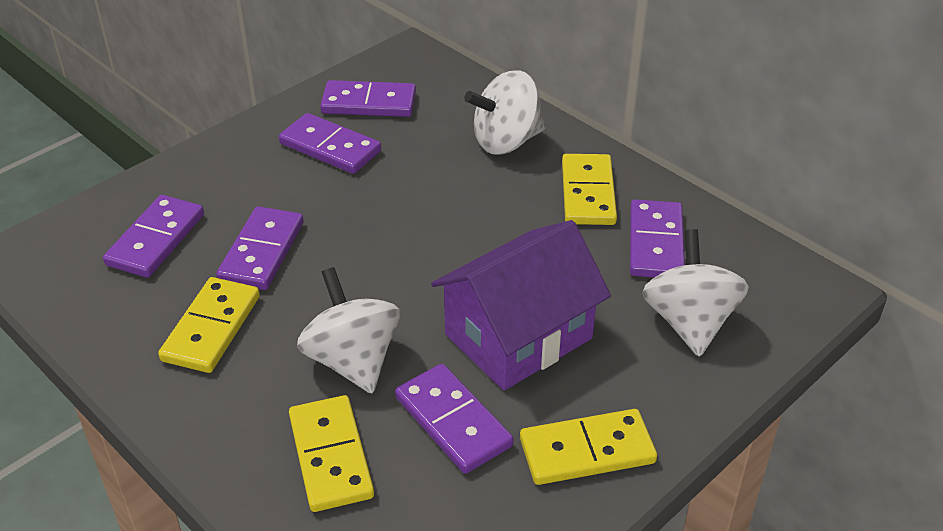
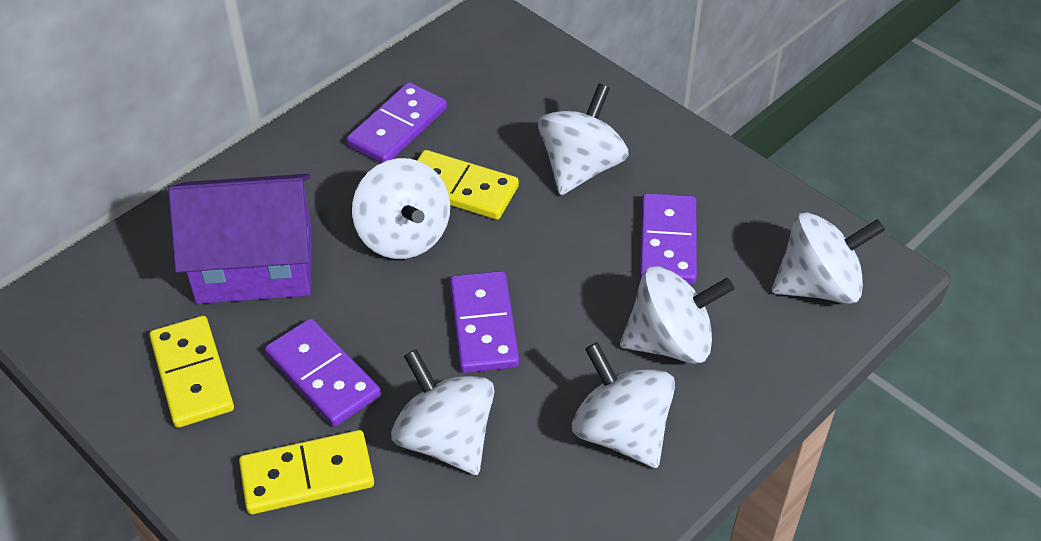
purple domino: [103,195,204,278] [216,206,304,290] [279,113,381,174] [320,80,416,117] [395,364,514,474] [630,199,685,278] = 6 -> [265,318,381,427] [346,82,447,163] [450,271,519,373] [640,193,697,285] = 4
white spinning top: [297,267,400,393] [464,70,545,155] [642,229,749,357] = 3 -> [352,158,450,259] [391,349,494,475] [538,83,629,195] [572,342,675,468] [620,266,734,364] [772,213,885,304] = 6
yellow domino: [158,277,260,373] [289,395,374,512] [520,409,657,485] [562,154,617,225] = 4 -> [149,316,234,428] [239,430,374,514] [417,150,519,220] = 3

